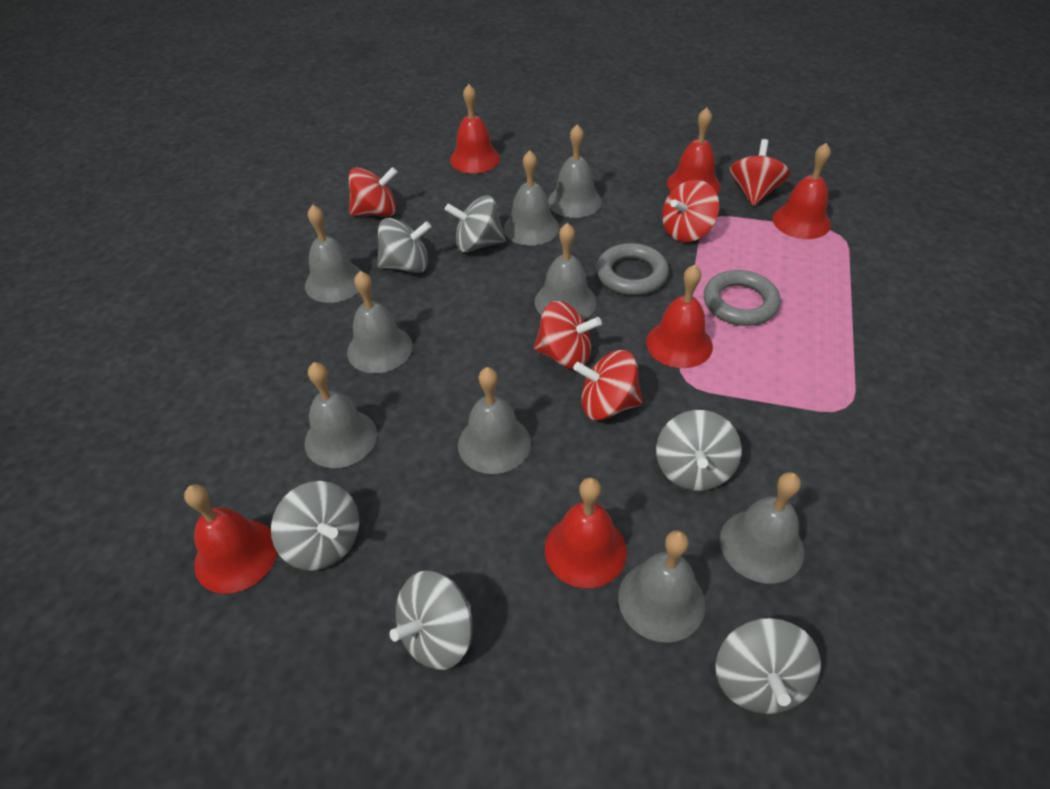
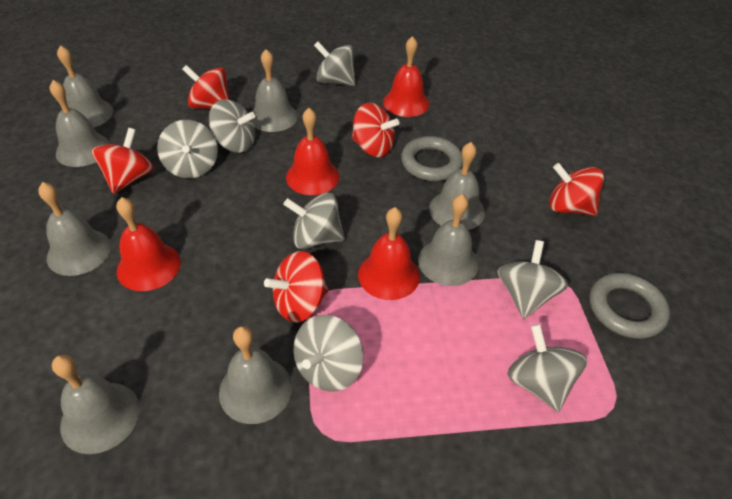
grey bell: [304,362,377,468] [305,205,361,303] [347,271,413,373] [458,367,531,474] [503,150,559,246] [535,223,597,320] [548,124,602,218] [618,530,705,643] [720,472,804,584] = 9 -> [38,182,111,276] [50,80,110,167] [52,354,140,454] [57,45,113,127] [219,326,292,424] [252,49,298,132] [418,194,478,286] [429,142,485,230] = 8
grey spinning top: [271,481,359,570] [378,218,431,273] [390,571,473,670] [445,195,506,252] [656,410,742,491] [715,618,821,714] = 6 -> [157,120,218,179] [209,99,255,153] [284,193,345,249] [294,315,364,392] [314,41,355,86] [497,240,568,319] [507,324,587,412] = 7
red bell: [184,485,277,594] [450,84,500,173] [545,478,627,588] [646,264,713,368] [667,107,721,193] [773,143,831,239] = 6 -> [116,197,181,291] [286,108,339,195] [358,207,420,300] [383,36,429,117] = 4

